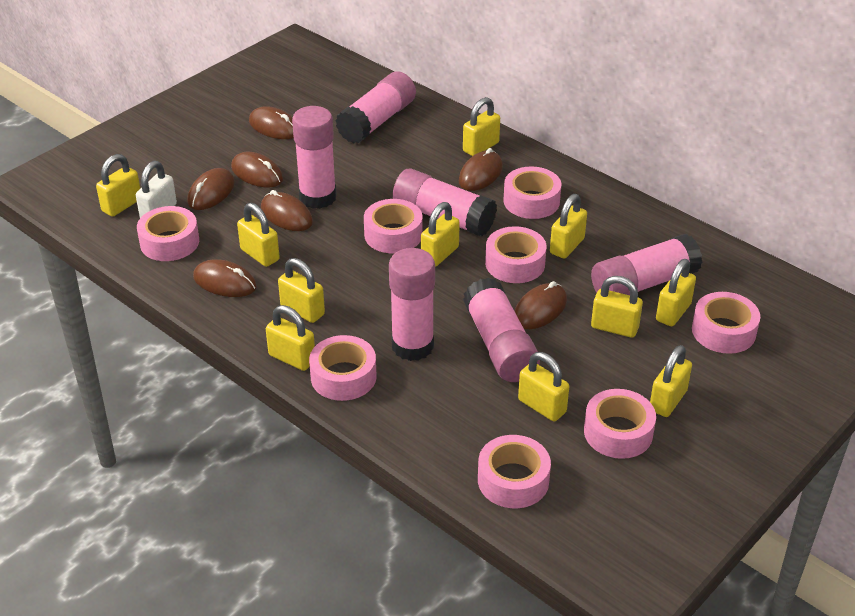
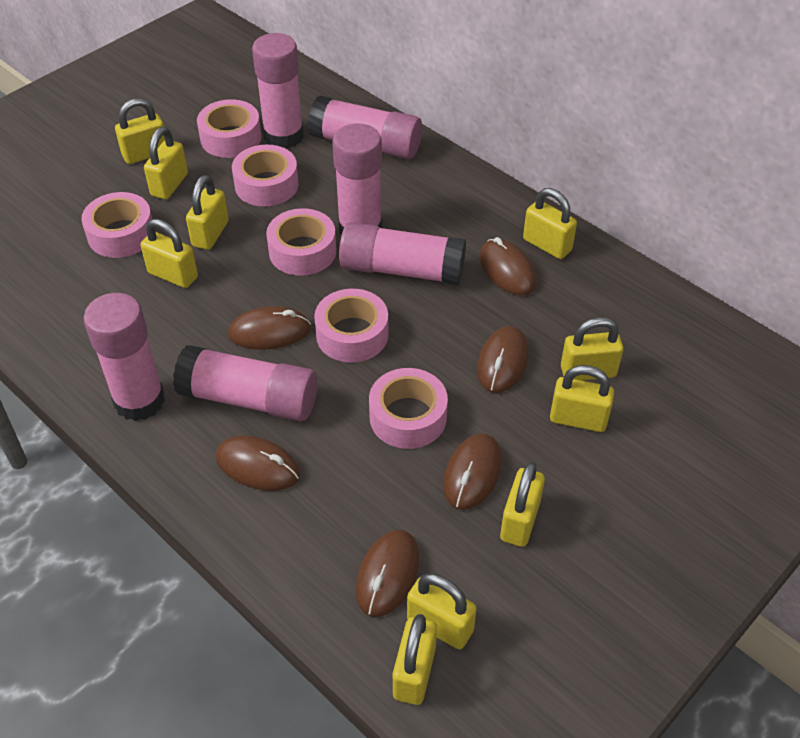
brown mouse: [188,168,235,210] [193,259,257,297] [231,152,283,187] [249,106,294,139] [261,190,313,231] [459,148,503,191] [515,281,567,329] = 7 -> [216,436,300,491] [228,306,311,350] [356,530,419,617] [443,433,502,510] [477,326,529,393] [479,237,536,296] = 6
pink tape: [137,206,199,261] [309,335,377,401] [364,199,422,253] [478,435,551,508] [485,226,547,283] [503,166,561,219] [584,389,656,459] [692,292,760,354] = 8 -> [81,192,152,258] [197,99,261,158] [232,144,299,206] [266,208,337,276] [314,289,389,363] [369,368,448,449] = 6
white padlock: [136,161,177,218] = 1 -> none = 0
yellow padlock: [96,154,140,217] [237,203,280,267] [266,305,315,371] [278,258,325,323] [421,202,460,267] [463,97,500,156] [518,352,569,421] [550,194,587,259] [591,276,643,338] [650,345,692,417] [656,259,696,326] = 11 -> [115,98,165,164] [141,219,198,288] [144,127,188,199] [186,175,229,250] [393,614,437,705] [407,573,477,649] [500,462,545,547] [523,188,577,259] [550,365,614,432] [561,317,623,380] = 10

